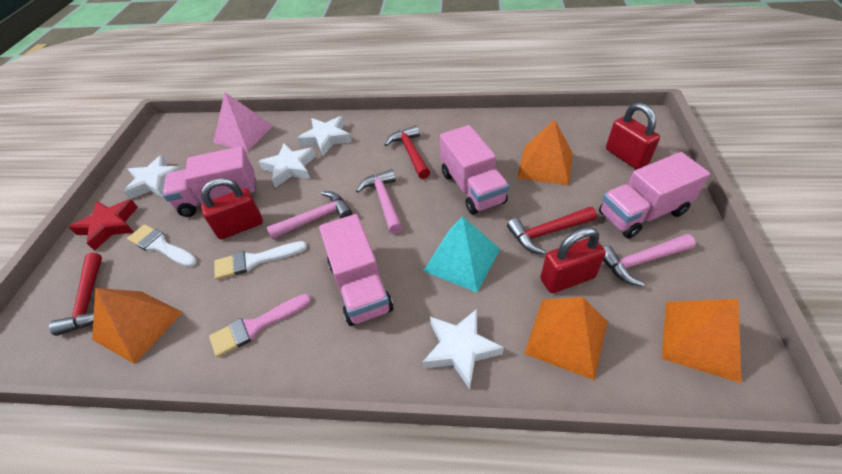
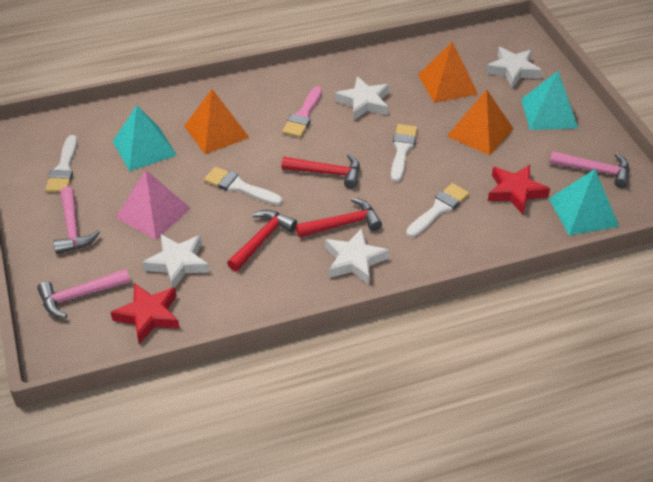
orange pyramid: [92,288,183,364] [517,119,573,186] [524,297,608,380] [662,299,741,383] = 4 -> [184,89,250,154] [418,42,478,103] [447,89,514,155] = 3
pink truck: [163,146,256,217] [319,214,393,326] [440,125,509,215] [599,152,710,239] = 4 -> none = 0
red padlock: [201,178,263,239] [540,227,606,293] [606,103,660,169] = 3 -> none = 0
red star: [69,199,138,251] = 1 -> [110,283,179,344] [488,165,550,214] = 2
turquoise pyramid: [423,216,500,292] = 1 -> [113,106,177,171] [521,71,578,130] [549,169,619,236] = 3
white brush: [127,224,197,267] [214,241,307,280] = 2 -> [45,135,77,192] [204,167,282,205] [391,124,418,182] [406,183,469,238] = 4

